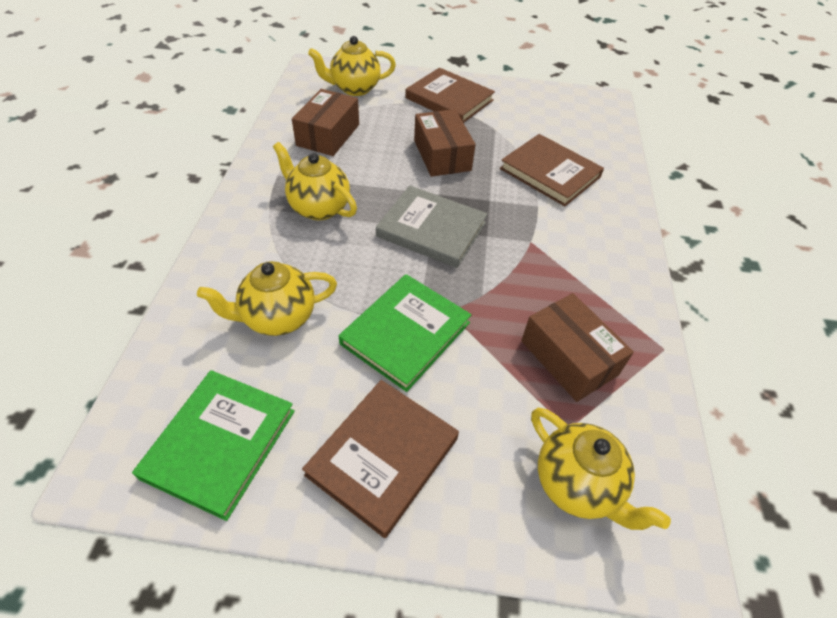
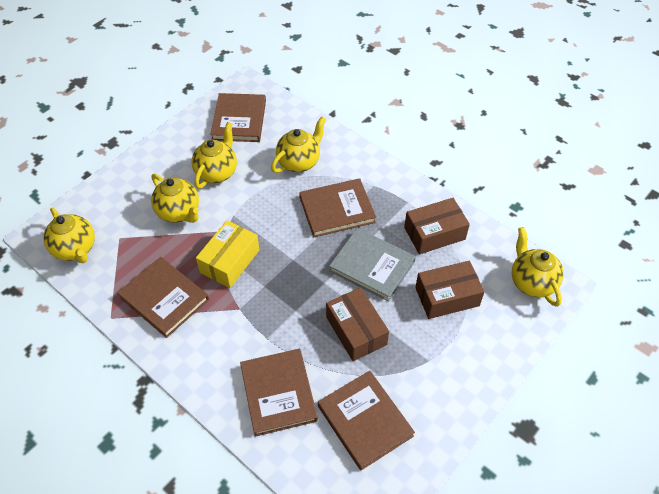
brown book: [302,380,459,538] [405,68,495,123] [500,134,604,206] = 3 -> [117,257,209,338] [210,93,266,142] [240,349,318,437] [299,178,376,237] [318,371,415,470] = 5
green book: [132,370,295,521] [339,274,471,392] = 2 -> none = 0
yellow box: none = 0 -> [196,220,259,288] = 1
yellow teapot: [197,261,337,336] [273,142,357,220] [308,36,396,96] [531,408,671,530] = 4 -> [43,207,95,263] [151,173,199,223] [191,122,237,189] [271,116,326,173] [512,227,564,307] = 5

